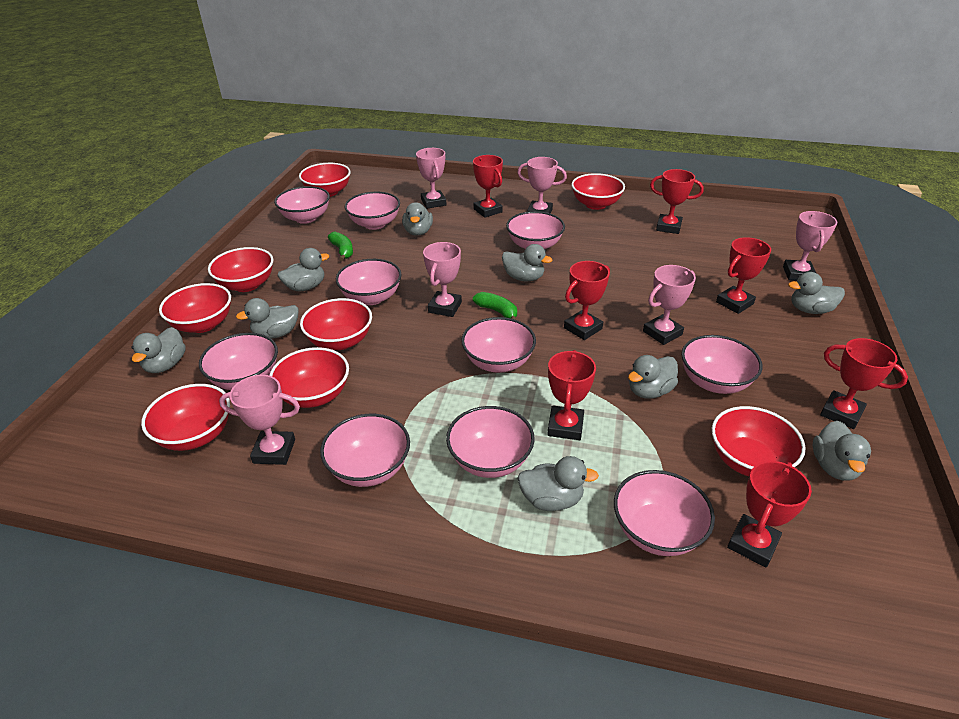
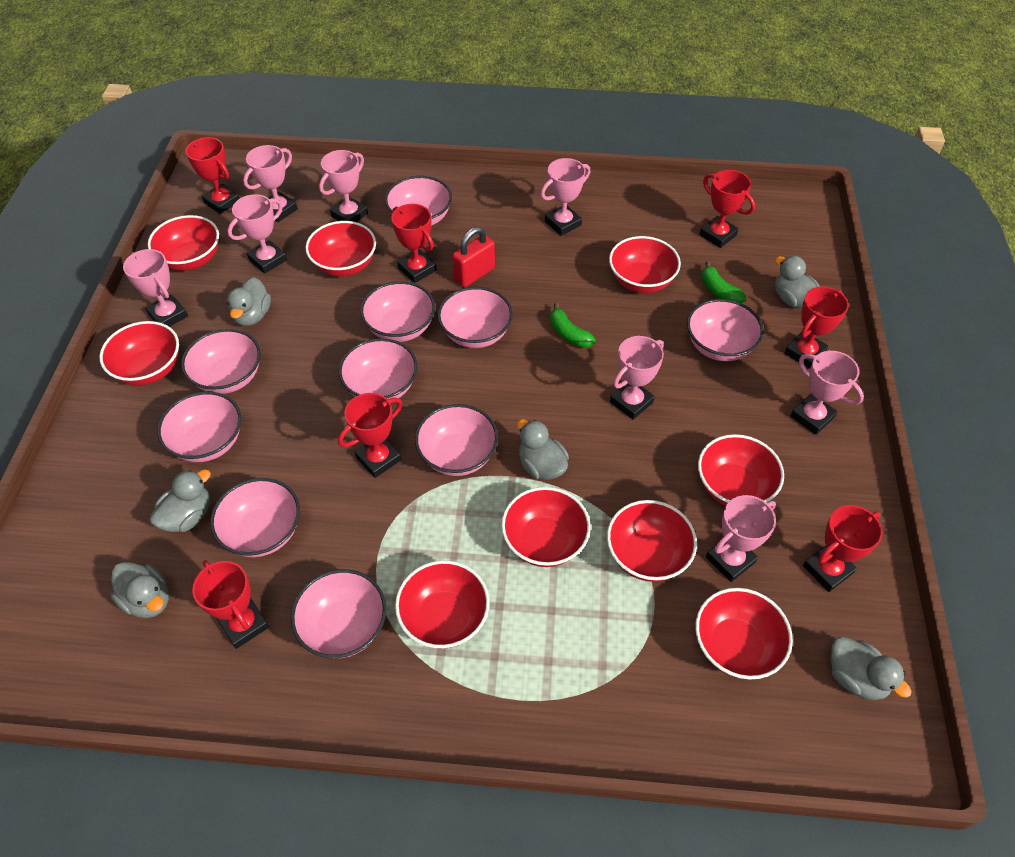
grey duck: [131,327,186,373] [236,298,298,339] [277,248,329,292] [402,202,433,236] [502,244,552,281] [517,456,599,511] [628,355,678,399] [788,272,845,314] [813,421,871,481] = 9 -> [111,562,169,618] [150,469,211,532] [227,277,271,326] [517,419,569,480] [775,256,820,308] [830,637,912,700] = 6
pink trophy: [219,375,300,465] [416,148,446,209] [423,242,462,317] [517,157,567,214] [643,265,696,345] [783,211,837,281] = 6 -> [123,249,188,327] [227,194,287,274] [243,145,298,222] [319,150,368,222] [541,158,590,236] [610,336,664,420] [706,495,776,582] [790,351,864,435] = 8
red bowl: [141,384,230,451] [159,283,231,333] [208,247,273,292] [269,347,349,408] [299,163,351,197] [300,298,372,350] [571,173,625,210] [712,406,806,476] = 8 -> [99,321,179,386] [148,215,219,271] [305,221,376,277] [395,560,490,649] [501,487,591,567] [607,500,697,582] [609,236,681,293] [695,588,793,680] [698,434,784,506] = 9
red padlock: none = 0 -> [452,227,495,287] = 1

